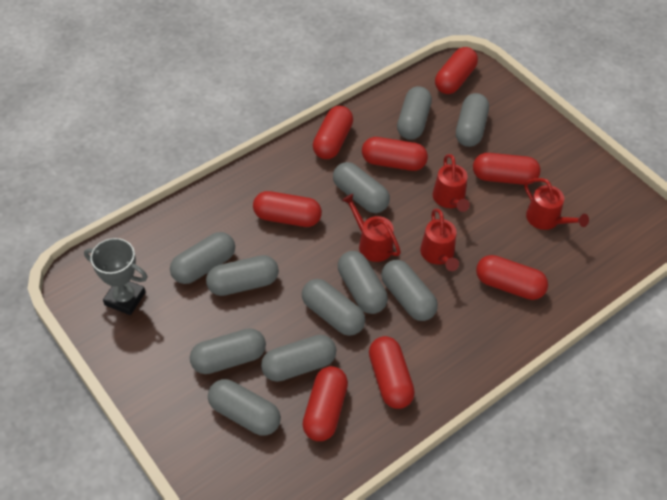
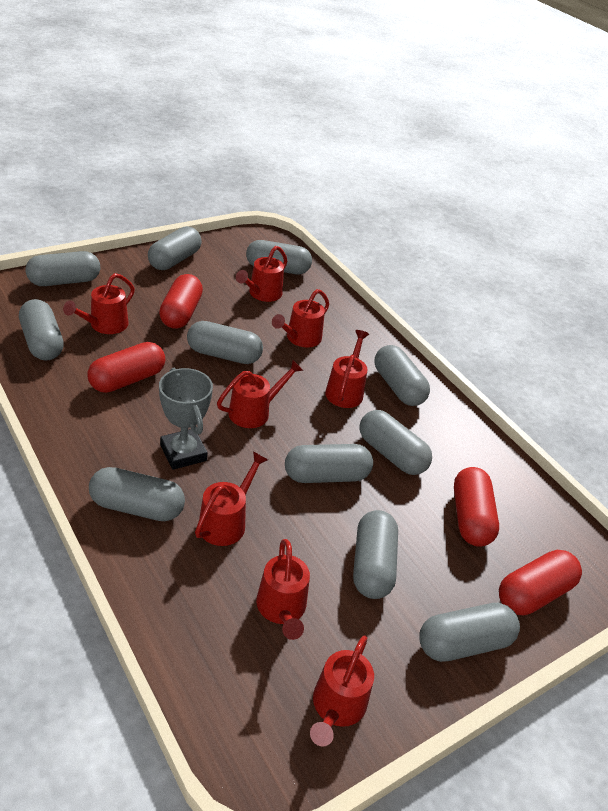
red capsule: [253,191,322,227] [302,366,348,441] [313,106,353,159] [362,137,428,171] [369,336,415,409] [435,47,478,94] [473,153,540,185] [476,255,548,300] = 8 -> [88,342,165,393] [159,274,203,329] [454,467,499,547] [499,550,582,615] = 4
red watering can: [342,194,401,262] [420,209,459,271] [433,154,470,212] [524,178,589,230] = 4 -> [63,273,135,334] [195,451,268,546] [217,360,303,428] [236,246,287,302] [256,539,310,640] [272,289,329,347] [310,636,374,747] [325,330,369,408] = 8

